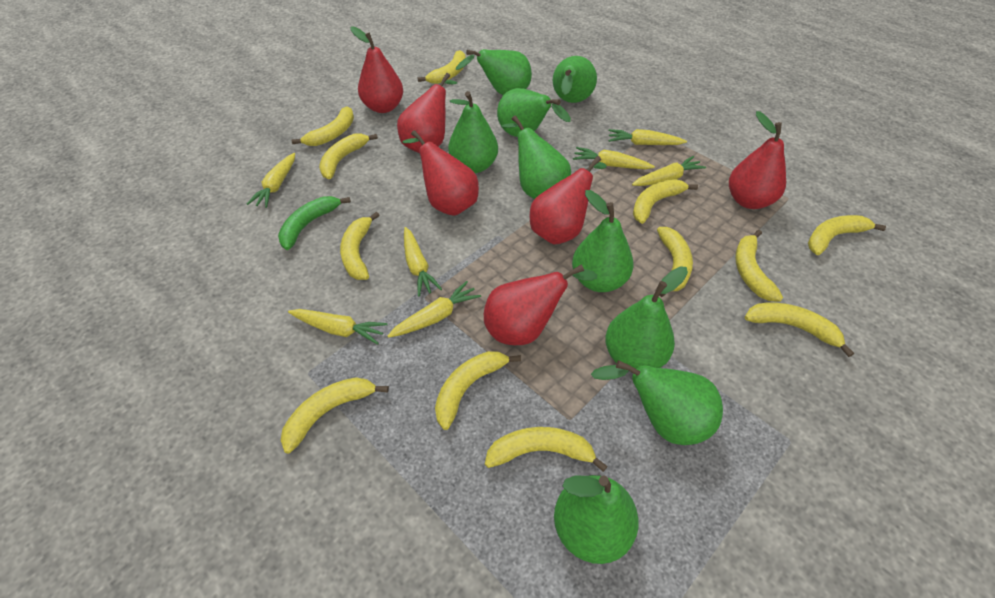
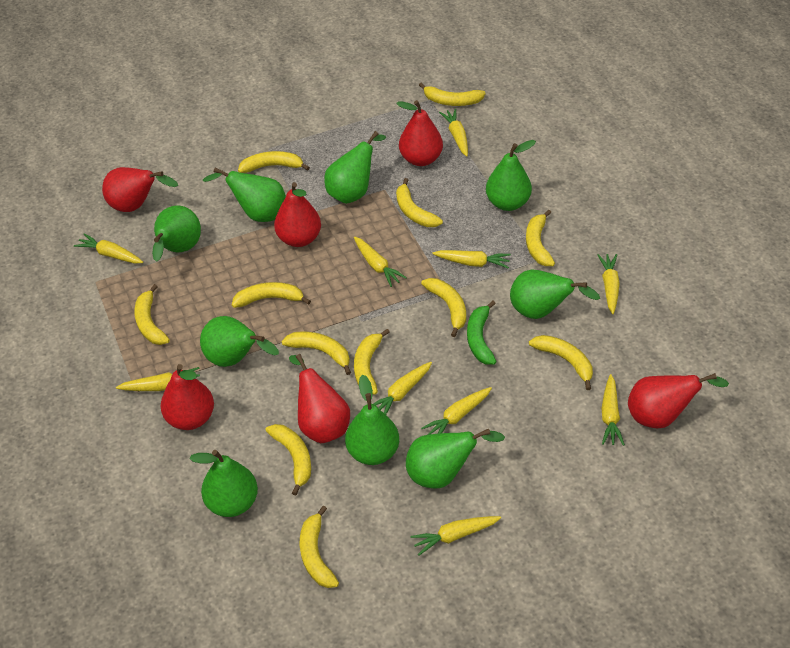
yellow carrot: [247,153,295,208] [288,309,387,345] [387,281,481,338] [404,227,442,297] [573,147,655,169] [609,129,687,145] [632,156,706,186] = 7 -> [74,233,143,264] [116,367,200,391] [354,237,407,287] [373,362,432,414] [410,516,501,555] [421,387,492,435] [432,250,511,269] [439,109,468,157] [597,254,620,314] [601,374,625,446] = 10

